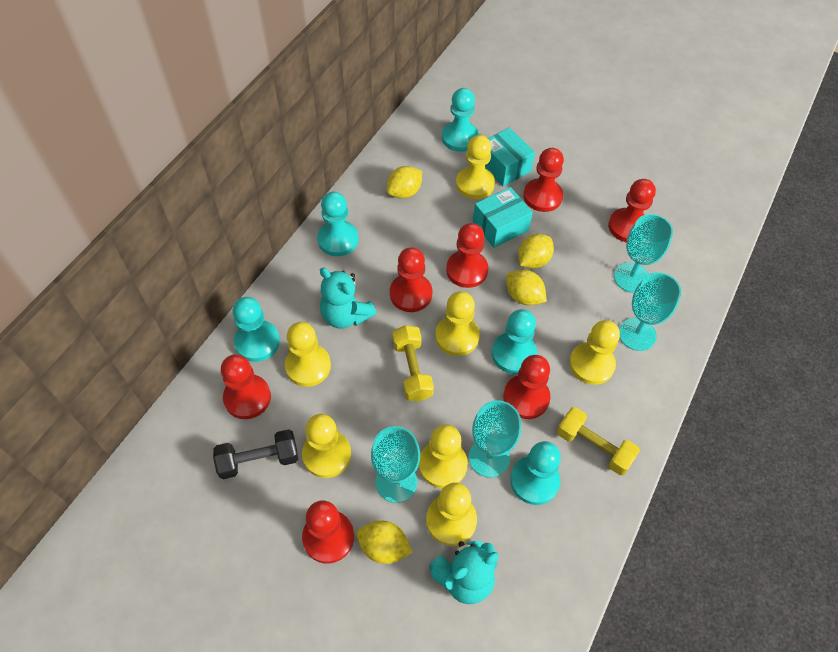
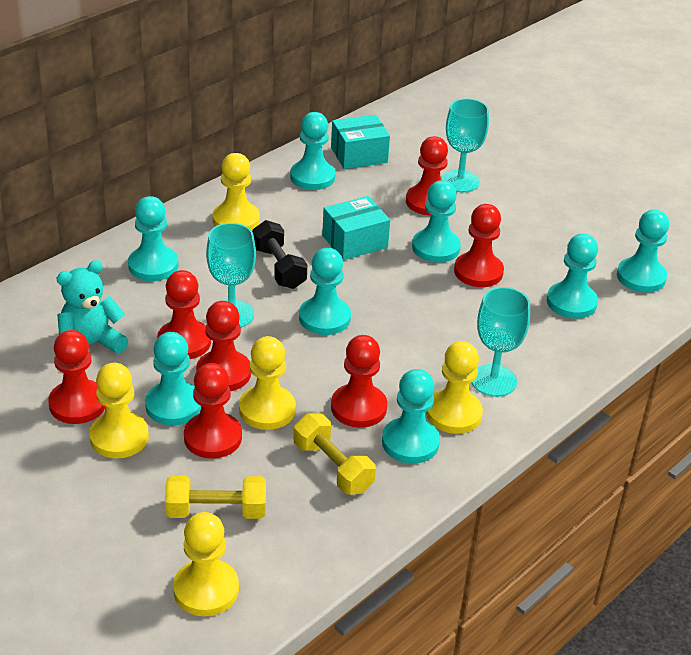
turquoise goblet: [371,426,420,503] [469,400,521,477] [614,214,673,293] [619,272,681,351] = 4 -> [206,223,256,328] [441,98,489,192] [471,287,530,397] = 3
turquoise pawn: [232,297,280,362] [317,192,359,256] [442,88,479,152] [492,309,537,374] [510,441,561,505] = 5 -> [128,196,178,281] [145,332,201,426] [290,112,336,190] [299,248,351,335] [382,369,440,464] [412,180,461,263] [547,234,598,319] [617,209,669,293] = 8
turquoise teddy bear: [320,268,377,329] [429,541,499,604] = 2 -> [57,260,128,359] = 1
yellow lemon: [356,521,413,564] [387,166,422,199] [506,270,547,306] [518,234,554,269] = 4 -> none = 0
yellow pawn: [285,322,331,387] [302,414,351,478] [419,424,468,489] [426,483,477,546] [435,291,480,356] [456,135,495,199] [569,320,620,385] = 7 -> [89,363,149,458] [173,512,239,616] [212,153,260,230] [239,336,296,430] [426,341,483,434] = 5

